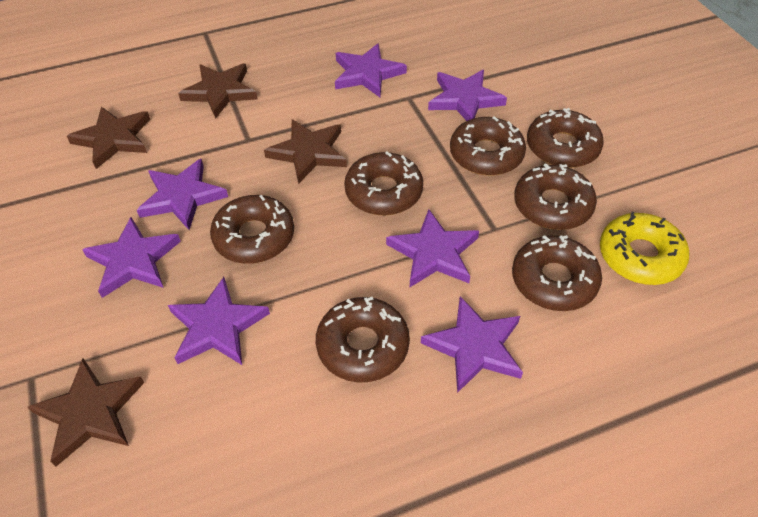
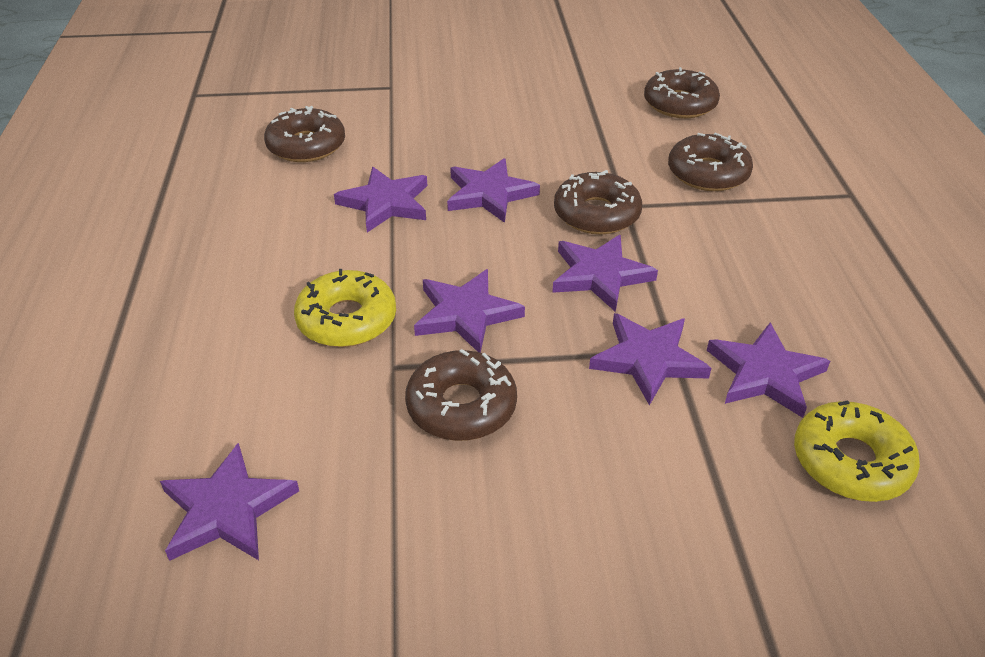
brown donut: [210,195,294,264] [316,297,410,383] [344,152,423,215] [450,116,526,175] [512,235,602,311] [514,163,597,230] [527,108,604,168] = 7 -> [264,106,345,162] [405,349,517,441] [554,170,642,234] [644,67,720,118] [668,133,753,191] = 5
brown star: [28,359,144,466] [67,107,150,169] [178,64,257,119] [264,119,347,184] = 4 -> none = 0
yellow donut: [600,212,689,285] = 1 -> [294,269,396,347] [794,400,920,502] = 2

